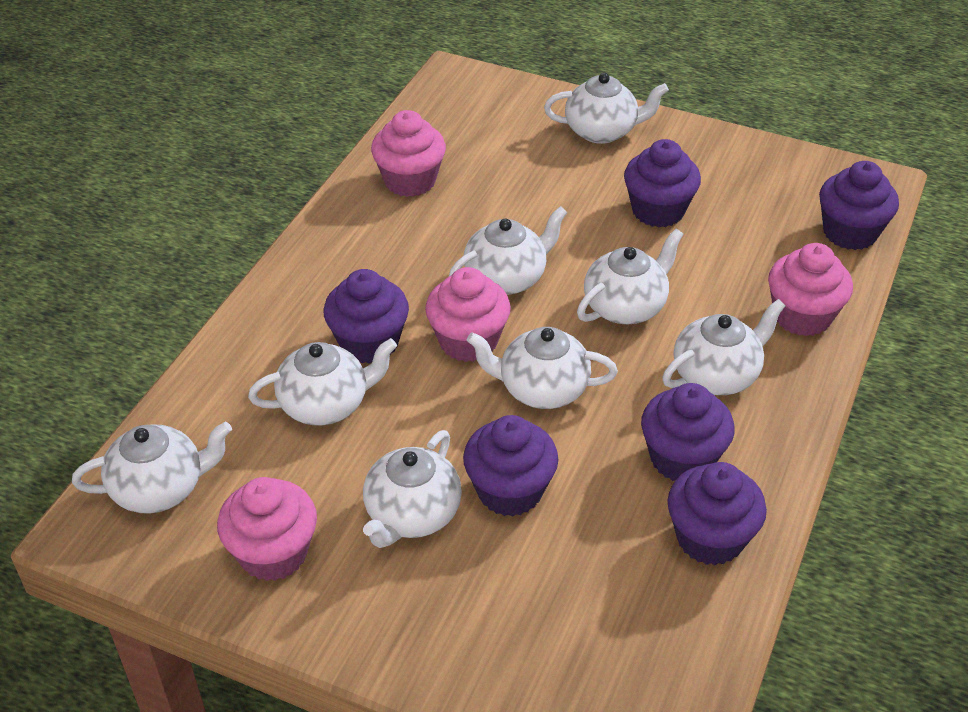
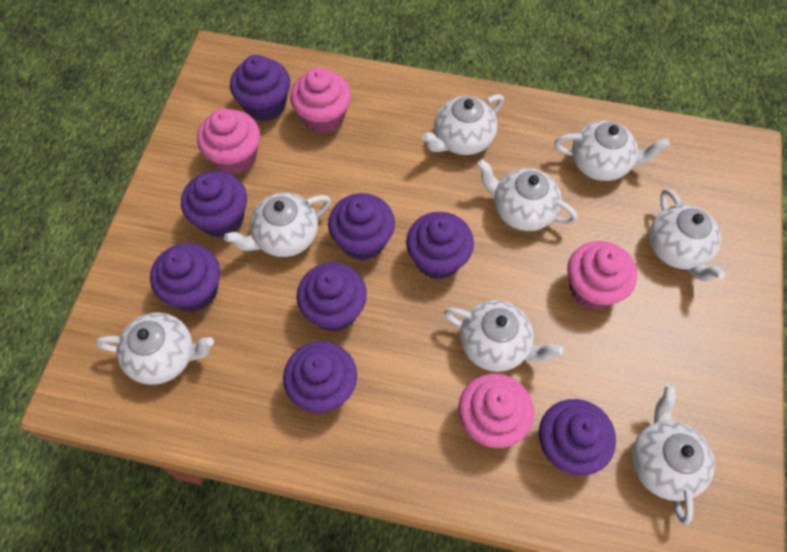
purple cupcake: [323,269,409,364] [463,415,558,517] [624,139,701,227] [641,383,735,481] [668,462,767,565] [819,161,899,250] = 6 -> [150,243,220,312] [181,171,247,238] [230,55,290,121] [283,341,357,413] [297,262,367,332] [328,193,395,261] [406,212,474,280] [539,399,616,476] = 8

